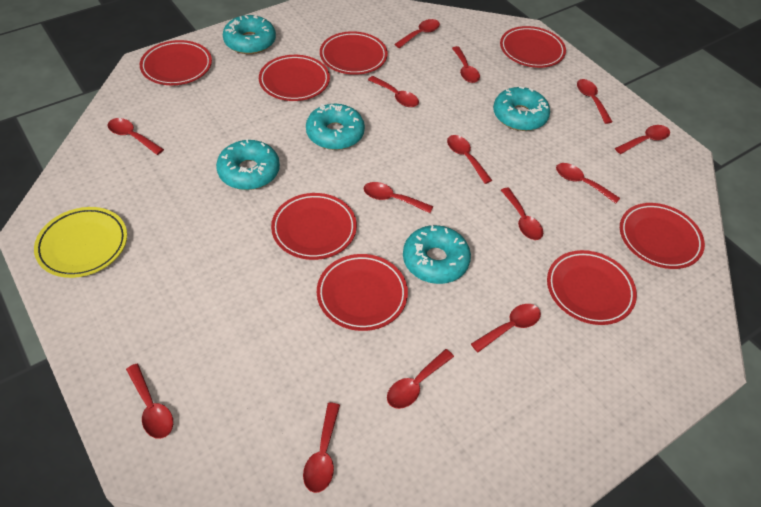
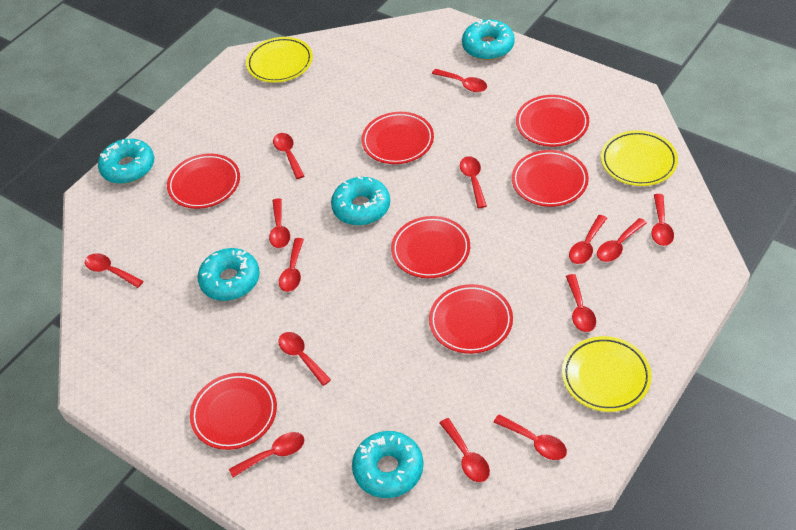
red plate: [140,40,212,85] [259,55,330,101] [271,193,357,260] [317,254,408,331] [320,31,388,75] [500,26,566,68] [547,250,637,325] [620,203,705,269] = 8 -> [167,153,240,209] [190,373,277,450] [362,112,434,164] [391,216,470,278] [429,284,513,354] [512,150,589,207] [516,95,589,147] = 7
yellow plate: [34,207,127,278] = 1 -> [246,37,313,83] [562,336,652,412] [601,130,678,186] = 3

